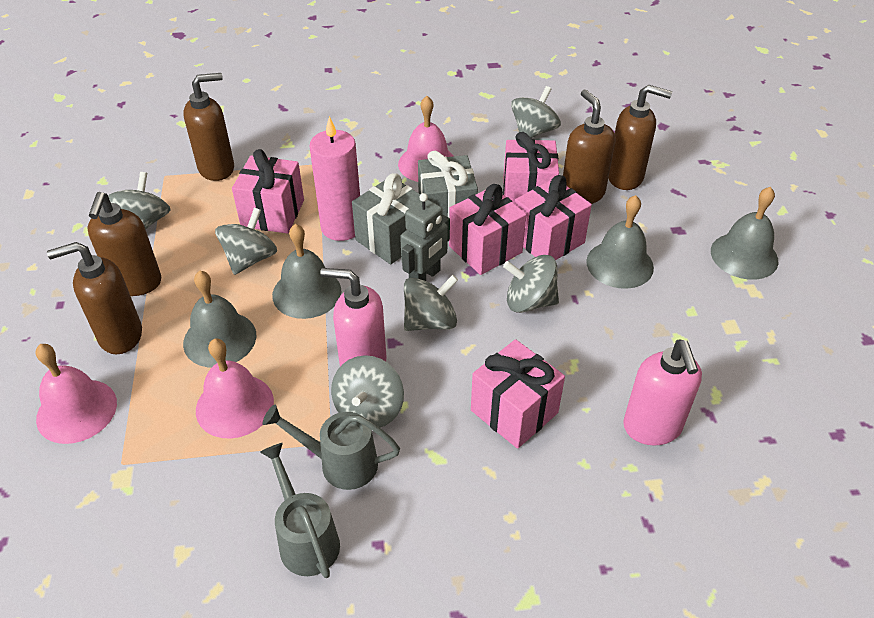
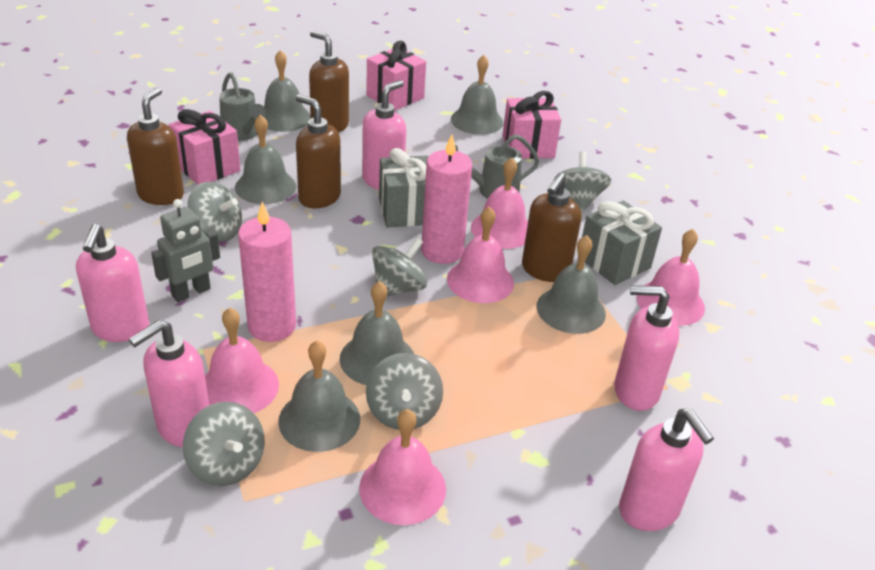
brown soap dispenser: [47,242,142,354] [87,192,161,296] [183,73,234,181] [563,89,615,204] [608,85,672,190] = 5 -> [127,87,184,205] [296,94,341,208] [309,30,349,132] [522,173,582,282] = 4
grey bell: [183,270,256,368] [272,224,341,319] [586,195,654,289] [711,187,778,280] = 4 -> [235,115,296,204] [264,50,311,132] [278,341,360,452] [340,281,414,385] [451,55,503,135] [536,235,606,334] = 6
grey spinning top: [108,172,171,230] [215,208,277,275] [331,355,404,428] [404,275,458,331] [503,255,559,313] [511,86,561,138] = 6 -> [183,402,265,486] [187,182,242,242] [366,353,443,430] [372,238,427,297] [554,151,611,212] = 5
pink bell: [36,344,117,444] [196,339,274,439] [398,96,453,182] = 3 -> [205,307,279,413] [359,409,446,525] [447,206,514,303] [471,157,528,249] [637,229,705,326] = 5
pink candle: [309,116,360,241] = 1 -> [238,202,296,342] [421,135,472,264] = 2
pink gift: [232,149,304,234] [449,184,526,275] [471,339,565,449] [503,132,559,204] [515,175,592,260] = 5 -> [169,109,241,185] [366,41,426,111] [502,91,561,159] = 3
pink soap dispenser: [320,268,386,366] [623,339,702,446] = 2 -> [76,224,149,342] [129,320,209,447] [362,80,406,190] [614,285,680,411] [619,409,714,531] = 5

